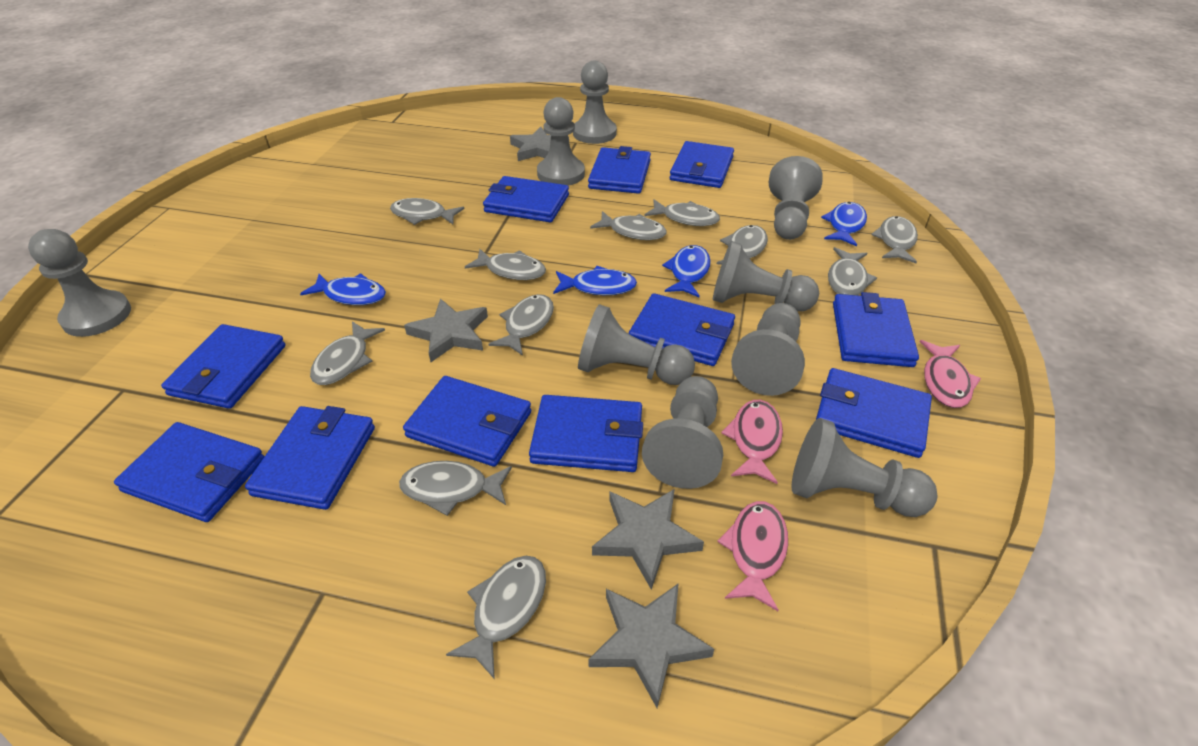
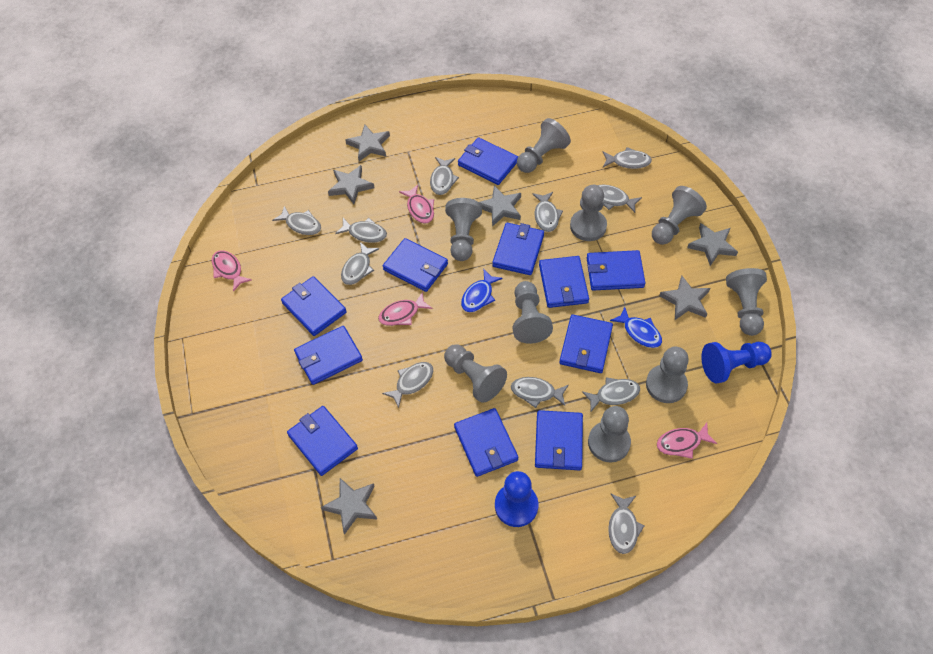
blue fish: [300,273,386,305] [553,266,637,295] [662,245,711,297] [821,202,867,246] = 4 -> [461,269,503,312] [610,307,662,348] = 2
blue pawn: none = 0 -> [495,471,538,527] [701,342,772,384] = 2
grey star: [404,298,488,362] [510,127,569,161] [588,583,714,708] [592,489,704,590] = 4 -> [321,478,377,535] [328,165,374,204] [345,124,390,161] [479,186,521,226] [659,276,710,320] [687,223,738,266] = 6
pink fish: [717,501,788,611] [721,400,783,484] [920,340,981,408] = 3 -> [212,250,252,292] [378,292,433,326] [399,185,434,224] [657,423,717,459] = 4

